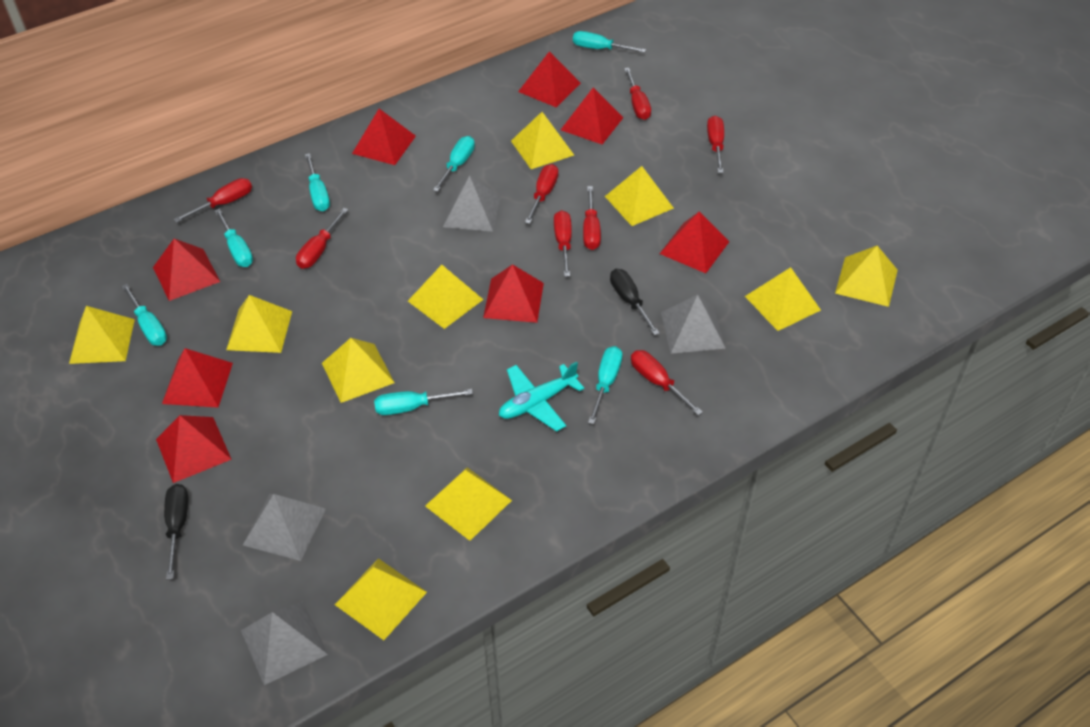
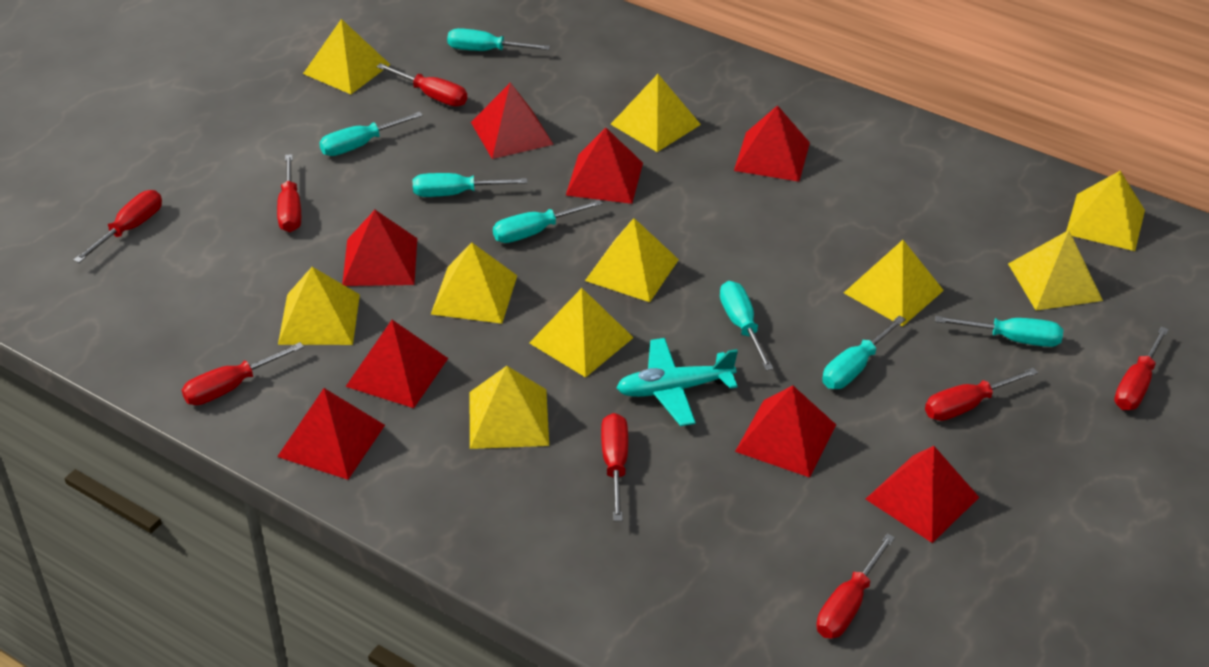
black screwdriver: [164,484,188,580] [610,269,660,335] = 2 -> none = 0
grey pyramid: [241,601,328,685] [243,494,326,561] [443,175,501,232] [661,294,726,354] = 4 -> none = 0

